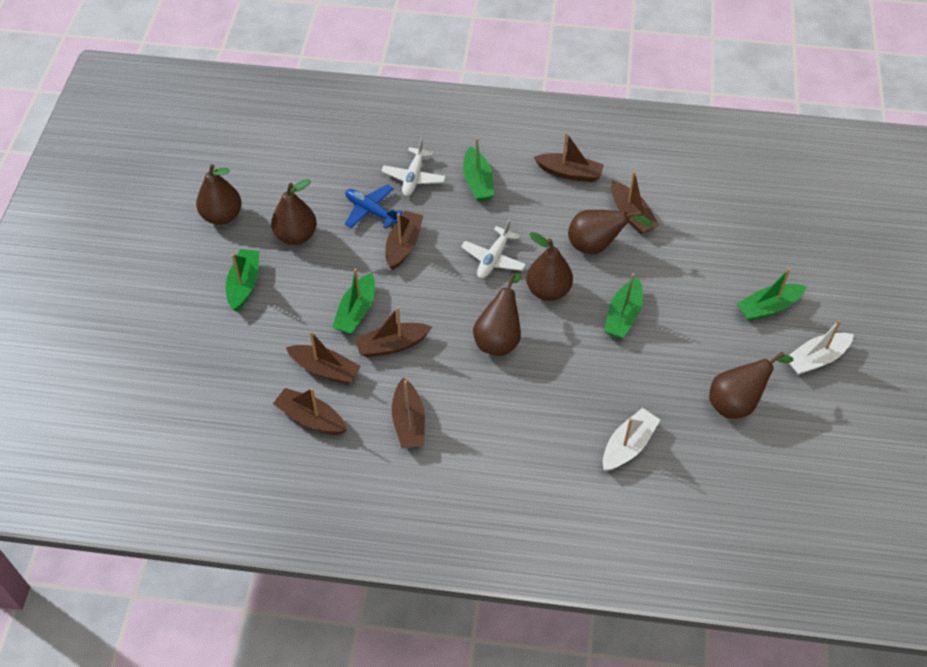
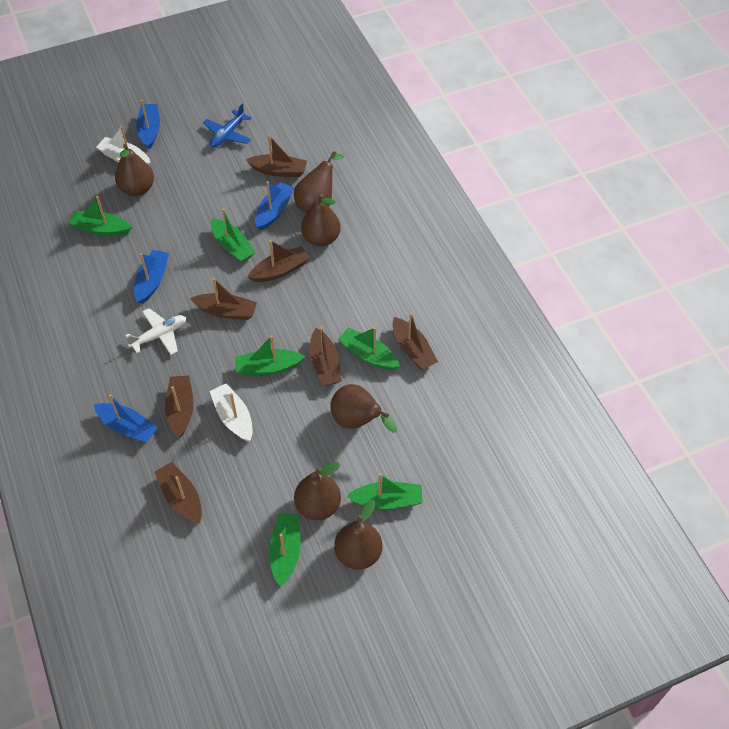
blue boat: none = 0 -> [94,394,158,443] [134,250,169,304] [136,100,160,149] [255,181,295,230] = 4
green boat: [226,249,260,312] [332,268,375,334] [463,138,494,201] [604,273,643,339] [737,268,807,321] = 5 -> [68,196,132,236] [211,208,256,263] [235,335,305,375] [269,513,301,587] [338,327,400,370] [347,473,423,509] = 6
white plane: [381,138,446,196] [461,220,526,279] = 2 -> [125,308,186,355] = 1

